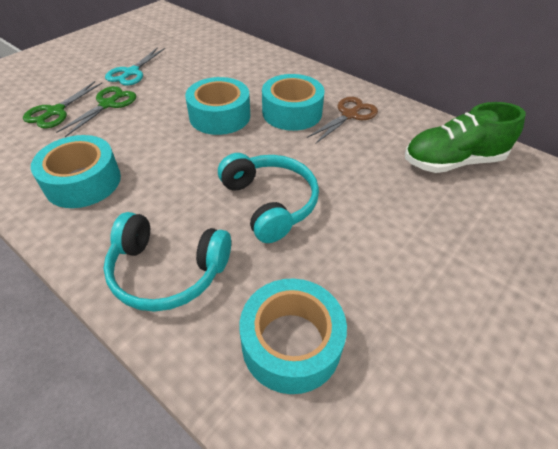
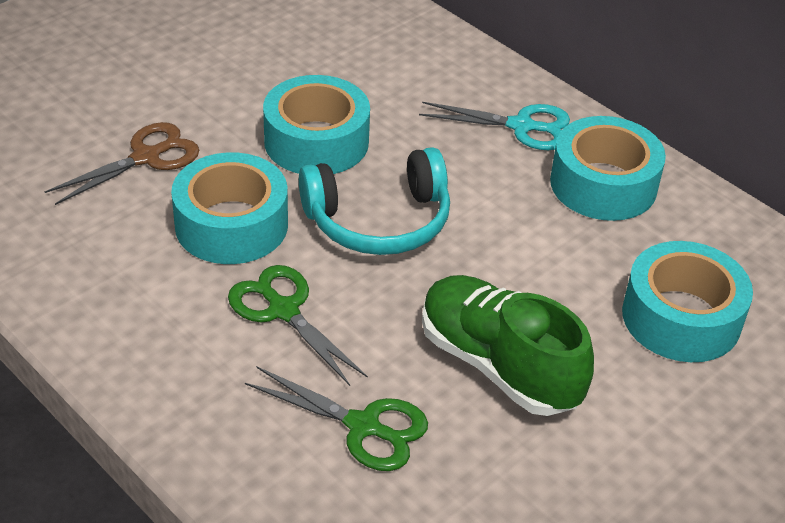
turquoise headphones: [104,212,231,312] [218,153,319,243] = 2 -> [299,147,450,255] = 1

